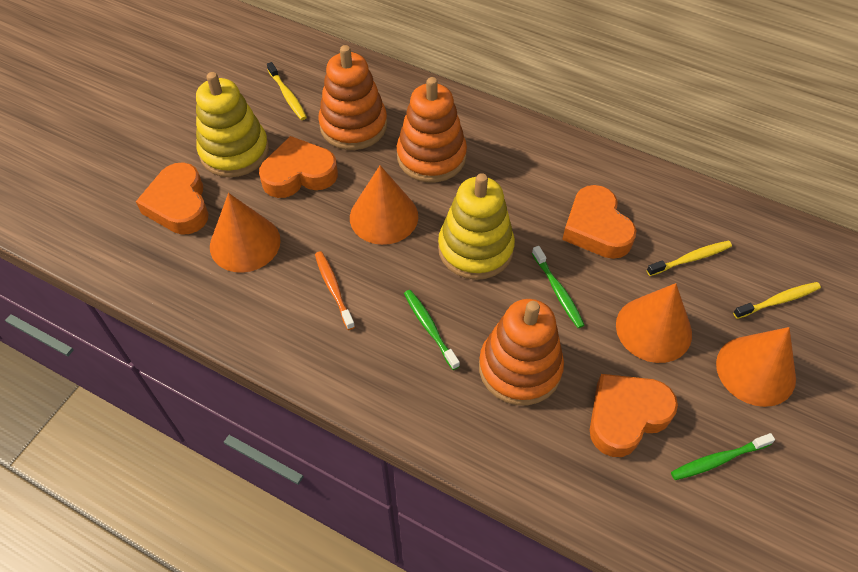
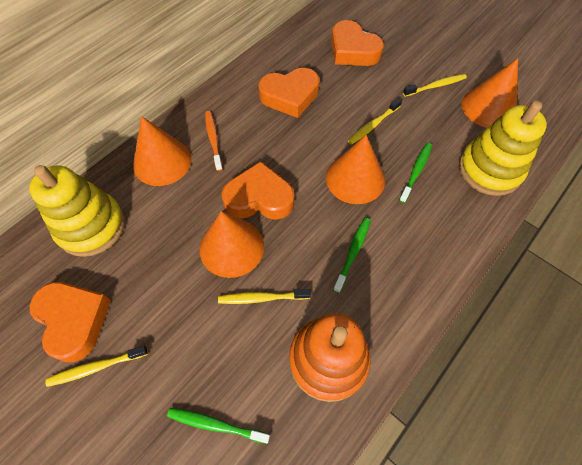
orange stacking toy: [318,45,387,150] [397,77,467,183] [479,299,564,405] = 3 -> [289,314,371,402] = 1
yellow toothbrush: [267,62,307,120] [647,241,732,276] [733,282,821,319] = 3 -> [45,346,148,387] [218,289,311,304] [348,98,402,145] [403,74,467,97] = 4

